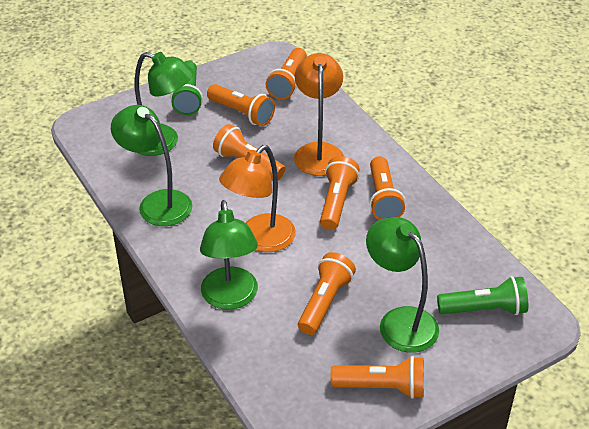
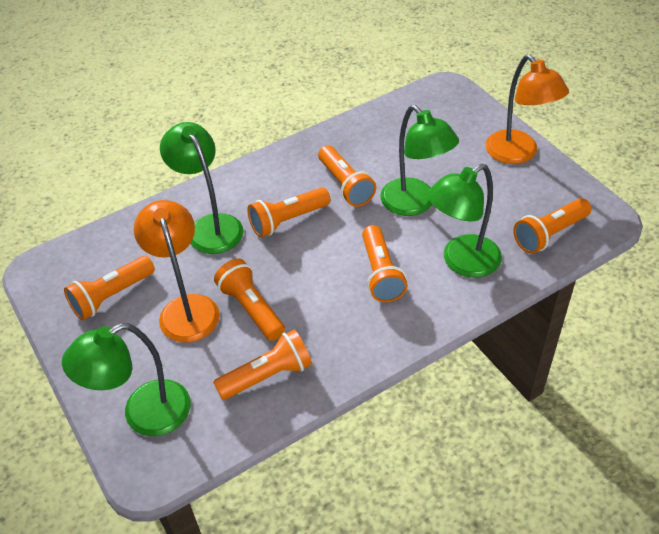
green flashlight: [171,61,203,115] [437,276,528,315] = 2 -> none = 0

